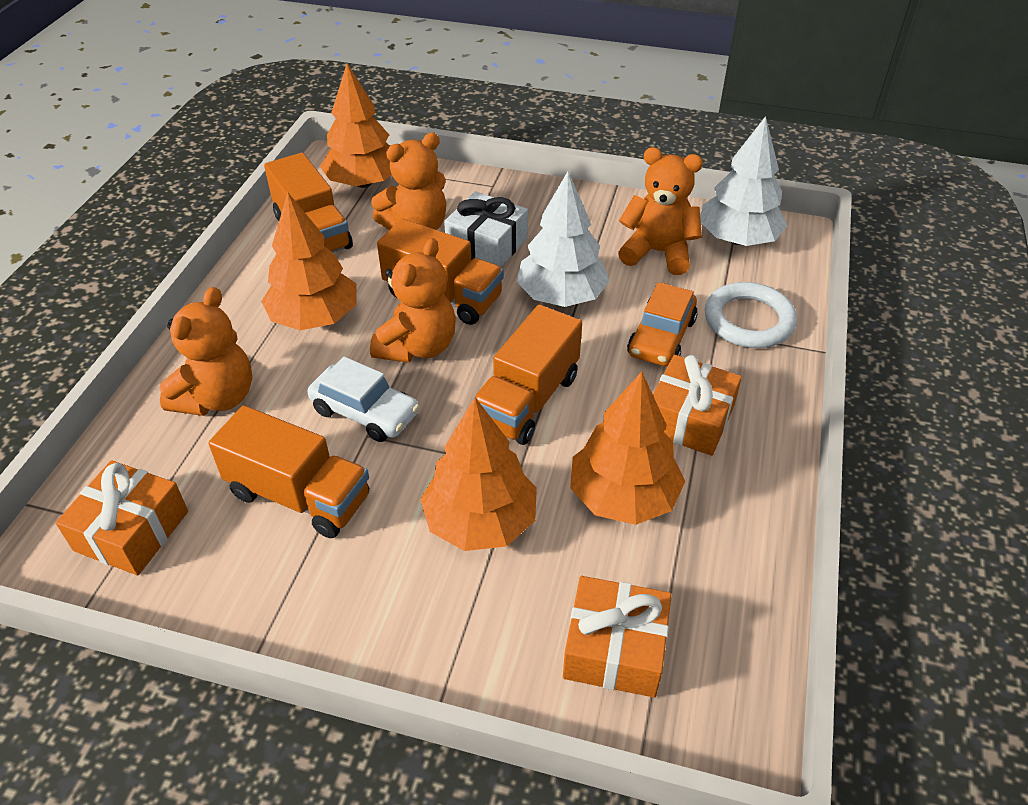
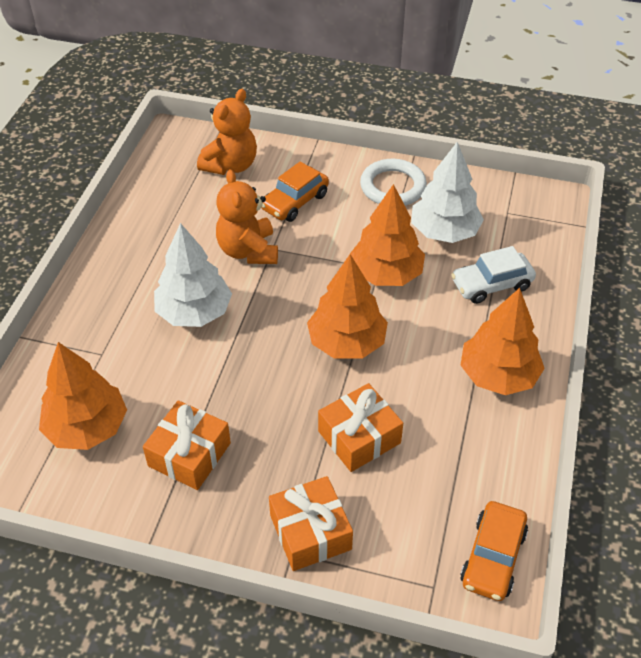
orange car: [627,282,698,366] = 1 -> [262,161,329,222] [460,501,528,601] = 2
orange teddy bear: [159,287,252,416] [370,238,456,363] [371,132,446,230] [618,147,703,275] = 4 -> [197,89,257,175] [216,169,278,264] = 2
orange truck: [208,405,369,538] [264,153,353,253] [377,219,504,325] [472,305,582,445] = 4 -> none = 0
white gift: [444,191,528,268] = 1 -> none = 0

